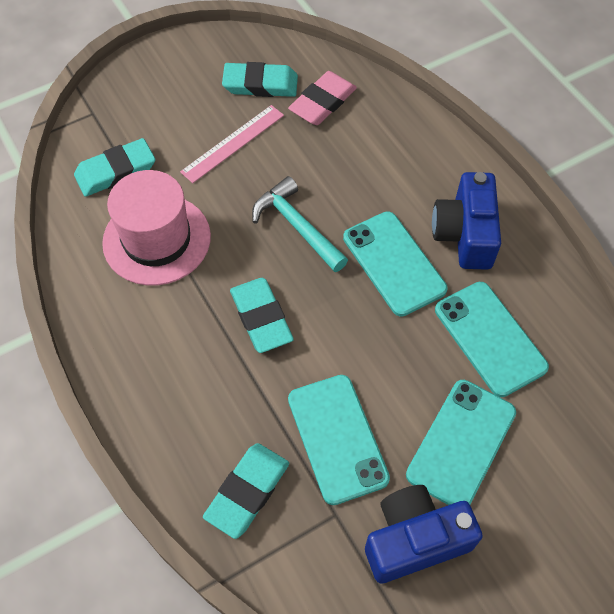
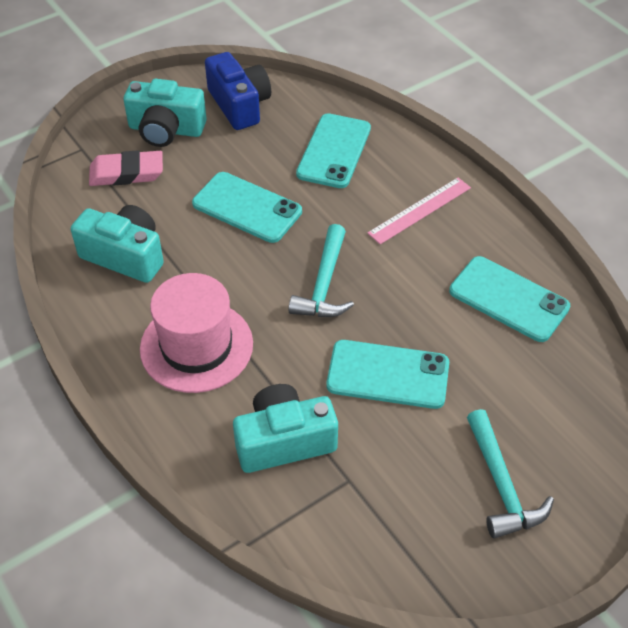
blue camera: [365,485,483,583] [432,172,501,270] = 2 -> [205,52,271,130] = 1
turquoise camera: none = 0 -> [71,205,164,283] [124,79,207,147] [233,384,338,473] = 3
turquoise eraser: [74,138,155,197] [203,443,289,539] [222,62,298,97] [230,278,294,353] = 4 -> none = 0
turquoise hammer: [252,176,348,272] = 1 -> [288,224,354,317] [467,409,554,538] = 2

